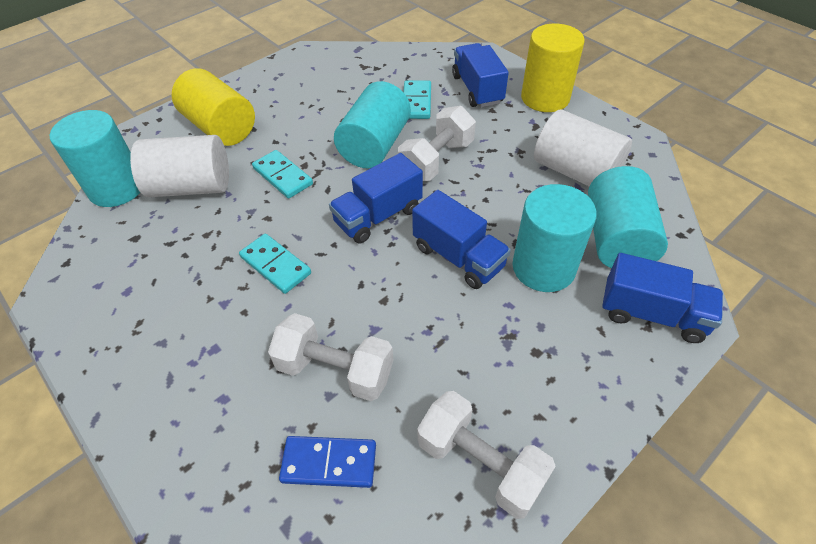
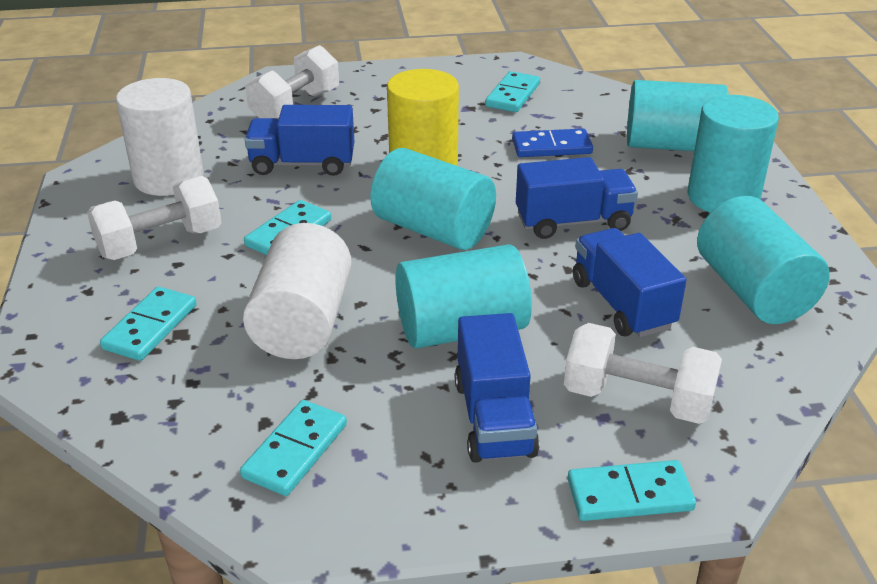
turquoise cylinder: [50,110,140,207] [334,81,411,168] [512,184,597,292] [588,166,668,268] = 4 -> [370,148,496,250] [395,244,532,348] [627,80,729,151] [687,95,779,213] [697,196,830,324] = 5
turquoise domino: [239,234,311,294] [252,150,313,199] [403,80,431,119] = 3 -> [100,287,197,361] [240,400,347,496] [244,200,331,255] [485,71,540,112] [567,460,696,521] = 5
yellow cylinder: [172,68,255,146] [521,24,585,112] = 2 -> [387,69,459,166] = 1

